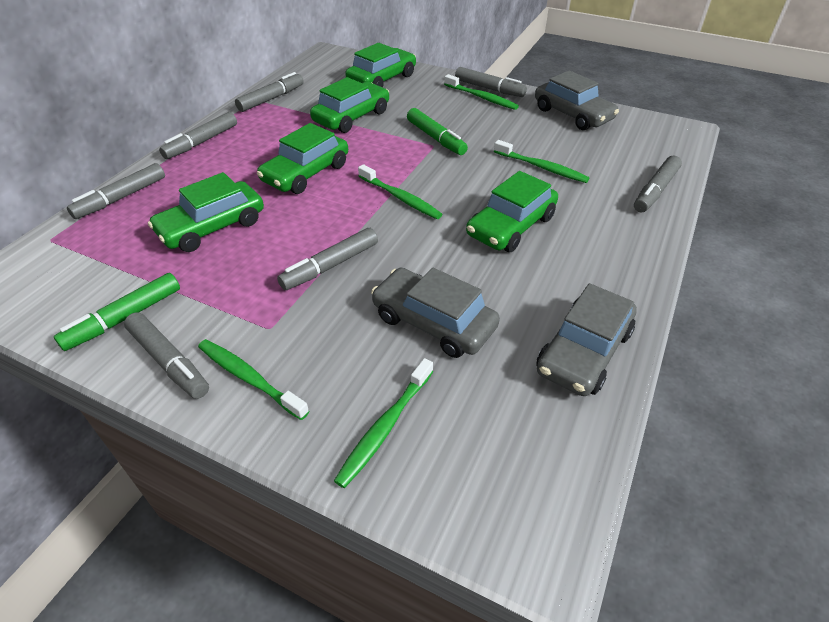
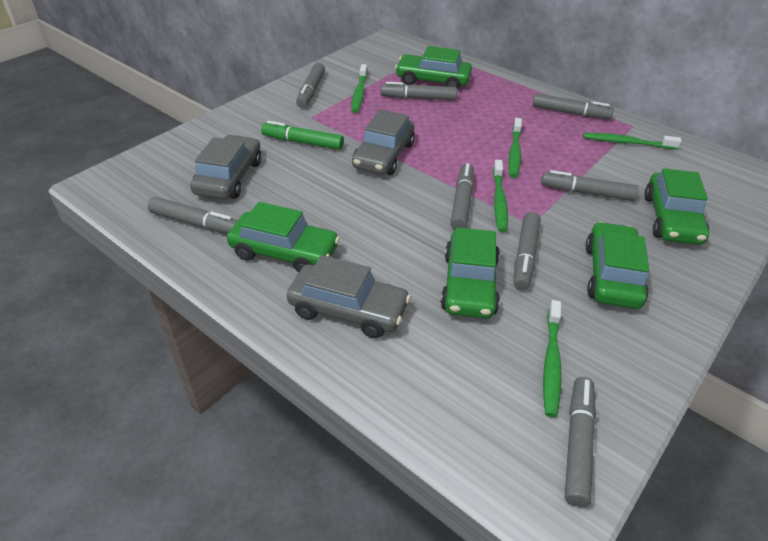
green marker: [54,273,180,351] [407,108,468,155] = 2 -> [261,121,344,150] = 1
grey marker: [67,163,165,219] [124,312,209,399] [159,112,237,159] [235,72,304,112] [277,228,378,290] [455,67,527,97] [634,155,682,212] = 7 -> [147,197,238,234] [296,63,325,108] [381,82,457,100] [450,163,474,230] [514,212,541,290] [533,93,614,119] [541,170,639,201] [565,377,596,507] = 8

